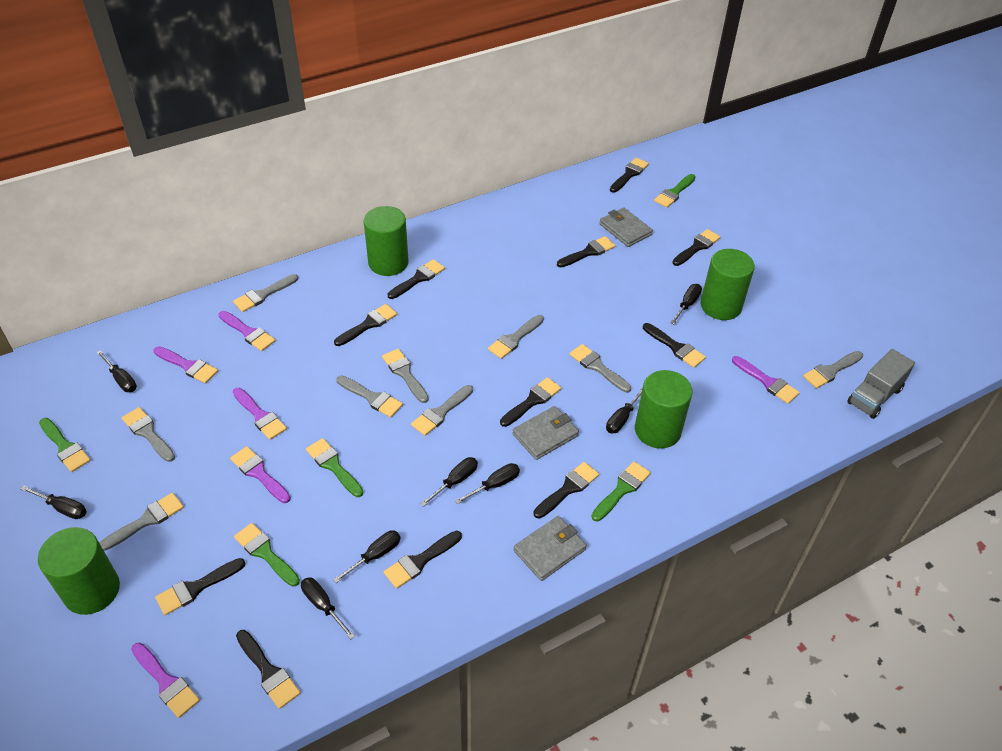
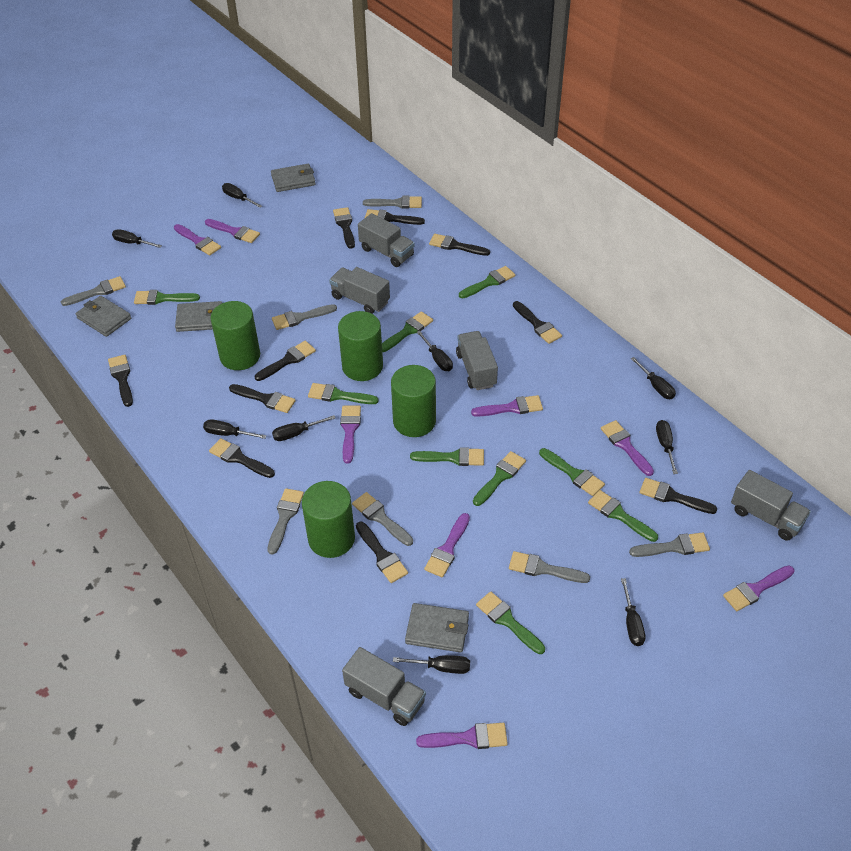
black brush: [155,558,246,615] [236,630,300,709] [334,304,397,346] [384,531,462,589] [387,259,445,299] [500,377,561,427] [534,462,599,518] [557,236,616,267] [610,158,649,193] [643,323,706,368] [672,229,720,266] = 11 -> [108,355,133,407] [209,438,275,478] [229,384,296,413] [255,341,316,381] [333,207,355,249] [356,522,408,583] [365,209,425,225] [429,234,490,256] [513,301,562,344] [640,478,717,514] = 10
black screwdriver: [21,486,87,519] [97,350,137,392] [301,577,355,639] [333,530,401,583] [420,457,478,506] [455,463,520,504] [606,387,643,434] [670,284,702,324] = 8 -> [112,229,162,248] [203,419,266,439] [222,183,262,208] [272,415,335,441] [393,655,470,674] [417,331,453,371] [621,578,645,646] [631,357,676,399] [656,420,678,474] = 9
green brush: [39,418,91,472] [234,523,300,587] [306,438,364,497] [591,461,651,521] [654,174,696,208] = 5 -> [134,290,200,305] [308,383,379,404] [382,311,433,352] [410,447,484,466] [459,266,515,298] [473,451,526,506] [476,591,545,654] [539,448,605,496] [588,490,658,542] = 9
grey brush: [100,493,184,551] [122,407,175,462] [233,274,298,312] [336,375,403,417] [382,349,429,403] [411,385,473,436] [488,315,544,359] [570,344,631,393] [803,351,863,388] = 9 -> [61,276,126,306] [267,488,304,555] [272,304,337,330] [352,492,413,546] [363,196,422,209] [509,551,590,583] [629,532,710,557] = 7
grey truck: [847,349,915,419] = 1 -> [329,267,390,314] [342,647,426,726] [358,213,415,267] [456,331,498,390] [731,470,811,541] = 5
grey wallet: [512,406,579,460] [514,516,587,581] [599,207,653,247] = 3 -> [76,296,131,337] [175,301,222,332] [271,164,316,192] [405,603,469,653] = 4
purple brush: [131,643,200,718] [154,346,218,383] [219,311,276,351] [230,446,291,503] [233,388,287,440] [732,356,800,404] = 6 -> [174,224,221,256] [205,219,260,243] [340,406,361,464] [416,723,508,749] [424,513,470,577] [471,395,543,417] [601,420,654,476] [723,565,794,611] = 8

